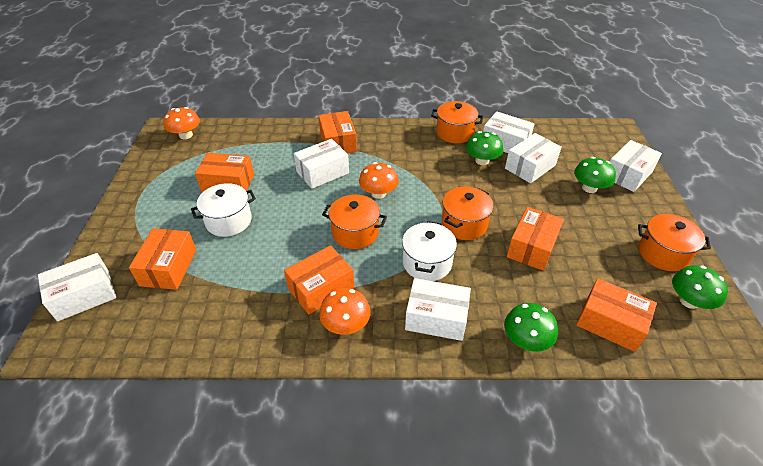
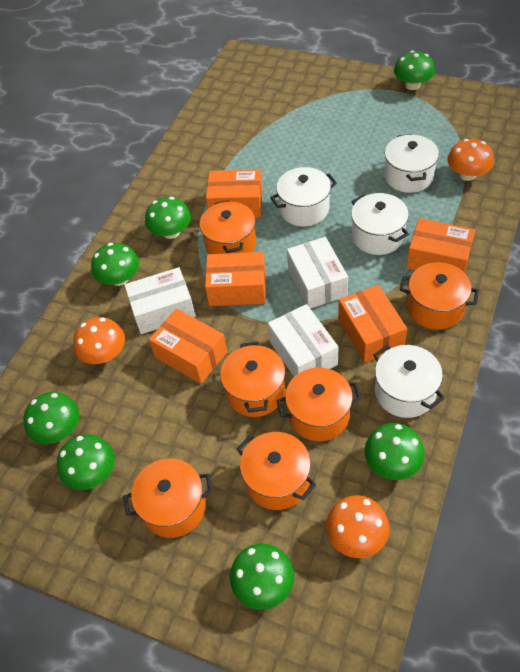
green mushroom: [466,131,503,165] [504,303,558,352] [574,157,616,193] [672,265,728,309] = 4 -> [23,392,79,444] [57,434,115,490] [91,243,139,286] [145,197,191,239] [230,543,294,610] [364,423,425,480] [394,51,435,90] = 7
orange box: [129,228,197,290] [195,153,254,192] [284,245,354,315] [319,111,357,153] [507,207,564,271] [576,278,657,352] = 6 -> [149,309,227,384] [205,252,266,306] [206,170,263,217] [338,285,407,363] [406,218,475,273] = 5
orange pot: [322,195,387,249] [431,101,483,143] [442,187,494,240] [638,214,711,271] = 4 -> [123,458,213,538] [200,200,256,254] [220,342,285,417] [237,432,316,510] [276,367,362,441] [400,262,479,330] = 6
white box: [38,253,116,322] [294,139,349,189] [405,278,471,341] [483,111,535,153] [505,133,562,184] [610,140,662,192] = 6 -> [124,267,196,334] [268,304,338,377] [287,237,348,309] = 3
white pot: [191,183,256,237] [402,221,457,281] = 2 -> [270,167,337,227] [351,193,409,255] [373,345,445,418] [384,134,439,193] = 4

